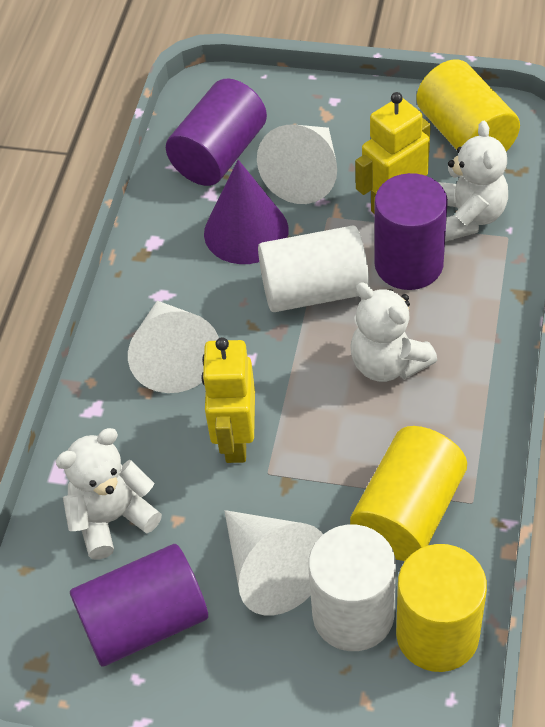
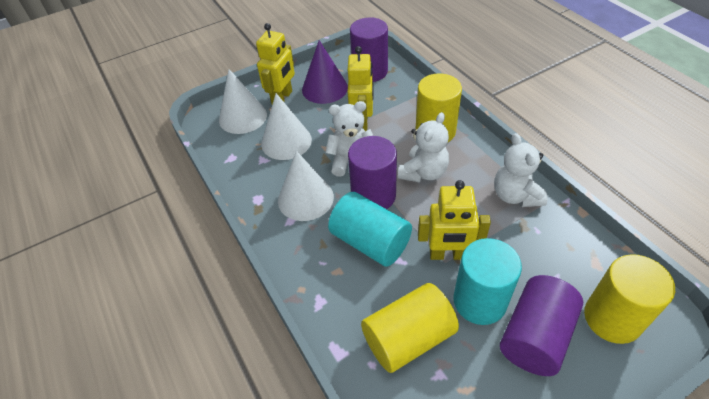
turquoise cylinder: none = 0 -> [328,192,412,267] [454,238,522,325] = 2
white cylinder: [258,226,369,312] [308,525,396,651] = 2 -> none = 0
yellow robot: [201,337,255,463] [355,92,431,214] = 2 -> [256,23,295,104] [348,46,374,131] [418,180,491,260] = 3

